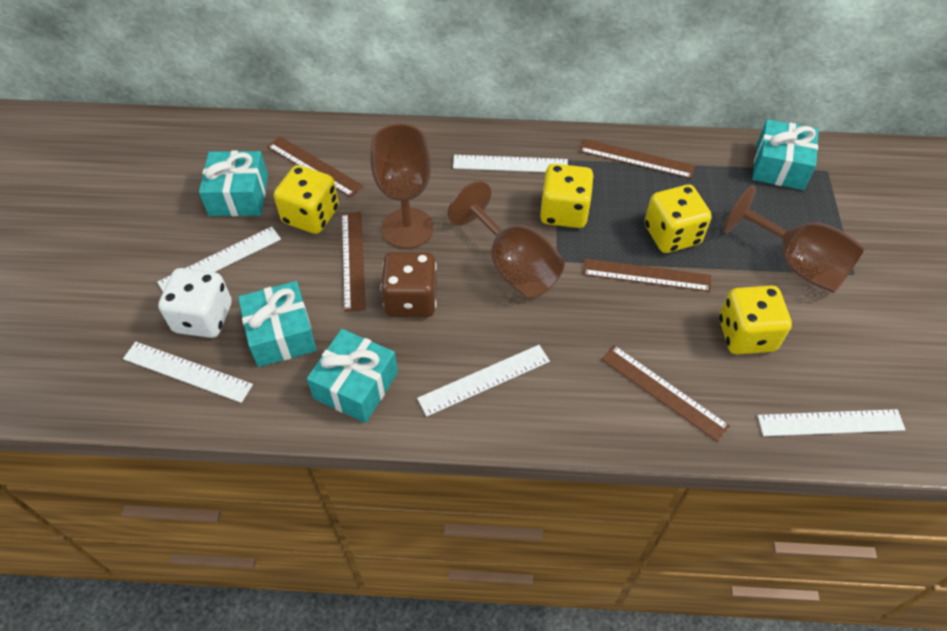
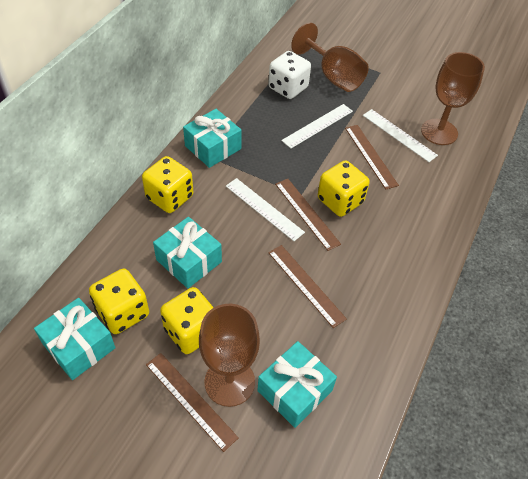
brown dice: [381,252,437,317] = 1 -> none = 0
brown ruler: [267,136,363,197] [342,212,366,312] [579,139,695,179] [583,258,711,292] [601,345,730,442] = 5 -> [146,353,239,452] [268,245,347,328] [275,179,341,251] [345,125,399,190] = 4
white ruler: [123,342,253,403] [157,227,281,291] [417,345,550,416] [453,155,568,172] [758,409,905,436] = 5 -> [226,178,305,241] [281,104,353,148] [363,109,438,162] = 3

